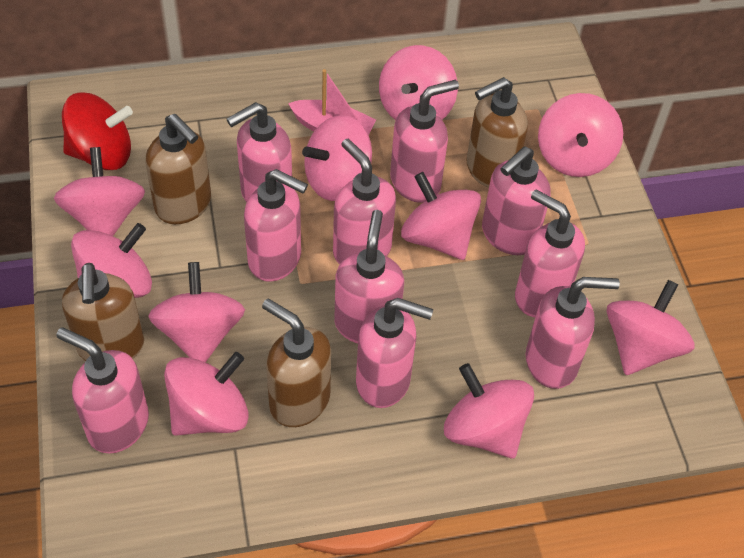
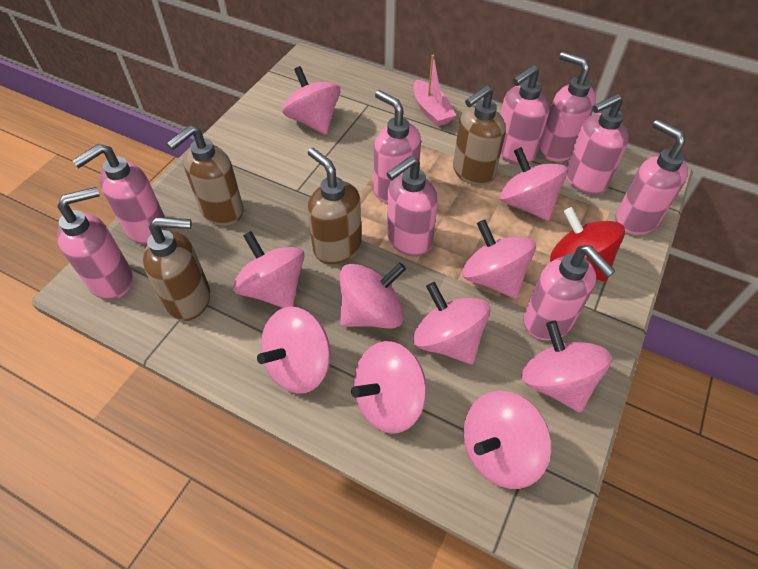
pink soap dispenser: [56,327,149,454] [227,102,292,202] [244,169,308,282] [333,139,396,264] [334,210,404,343] [356,298,433,408] [390,80,459,203] [482,146,550,255] [515,189,585,318] [526,277,620,389] = 10 -> [57,187,133,300] [72,144,167,245] [374,90,421,203] [386,156,438,256] [500,65,549,165] [523,245,615,340] [539,52,596,162] [566,93,629,195] [615,119,688,235] = 9

